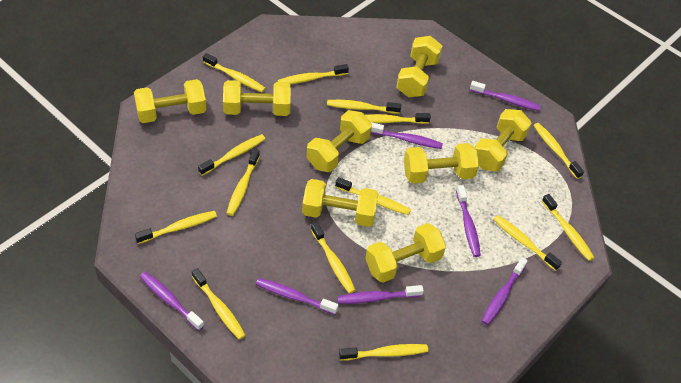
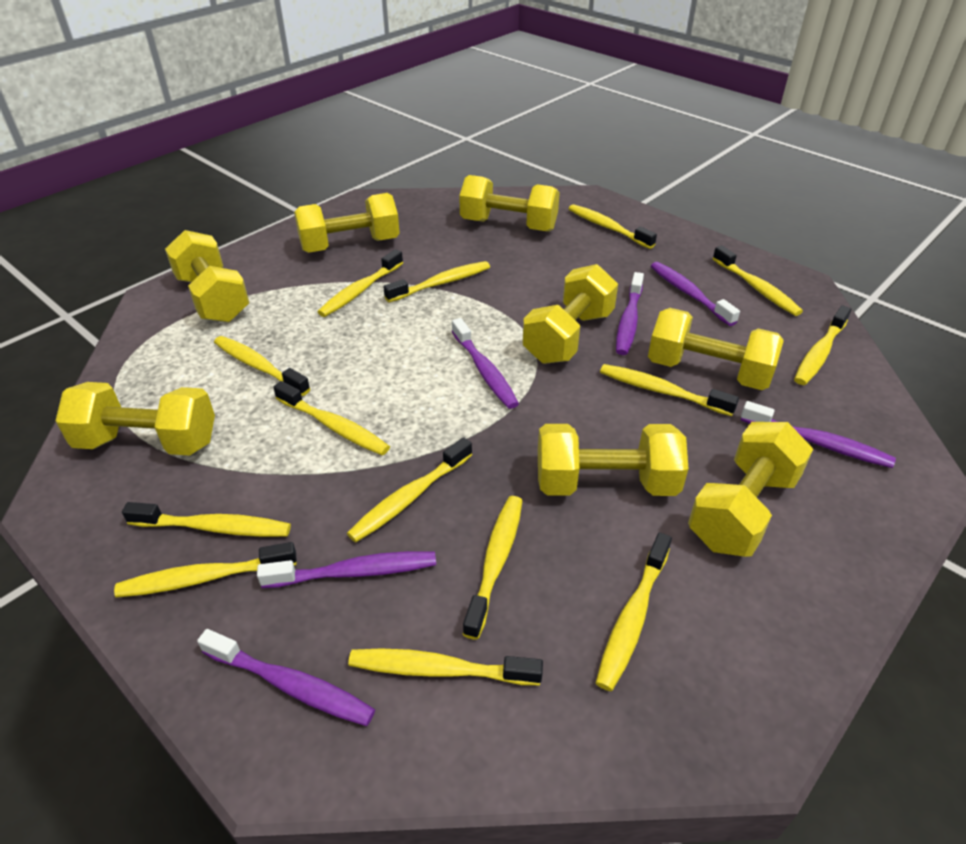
purple toothbrush: [140,272,204,331] [256,278,338,315] [337,285,424,304] [371,122,443,149] [456,185,481,257] [470,81,541,111] [482,257,528,325] = 7 -> [197,629,375,726] [257,551,436,588] [452,318,519,409] [616,272,644,355] [651,262,740,326] [741,401,896,468] = 6

